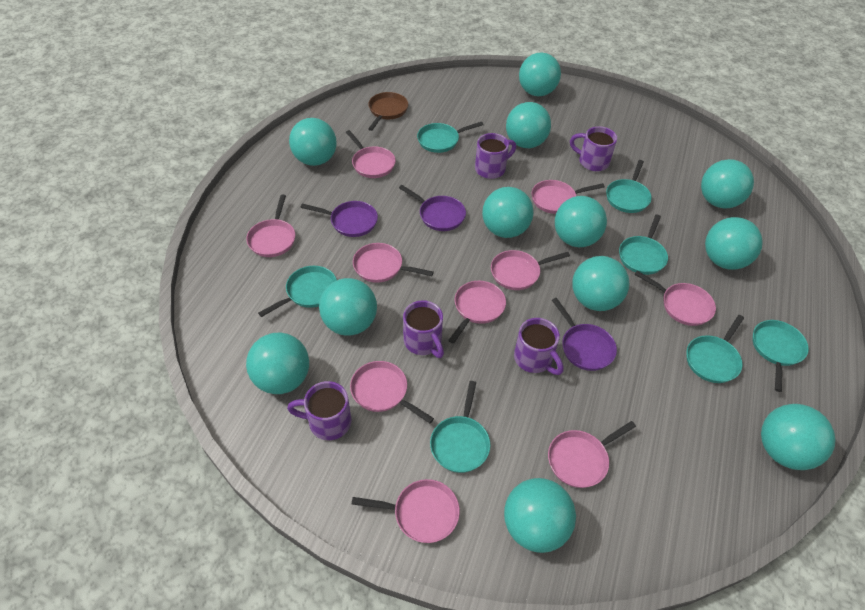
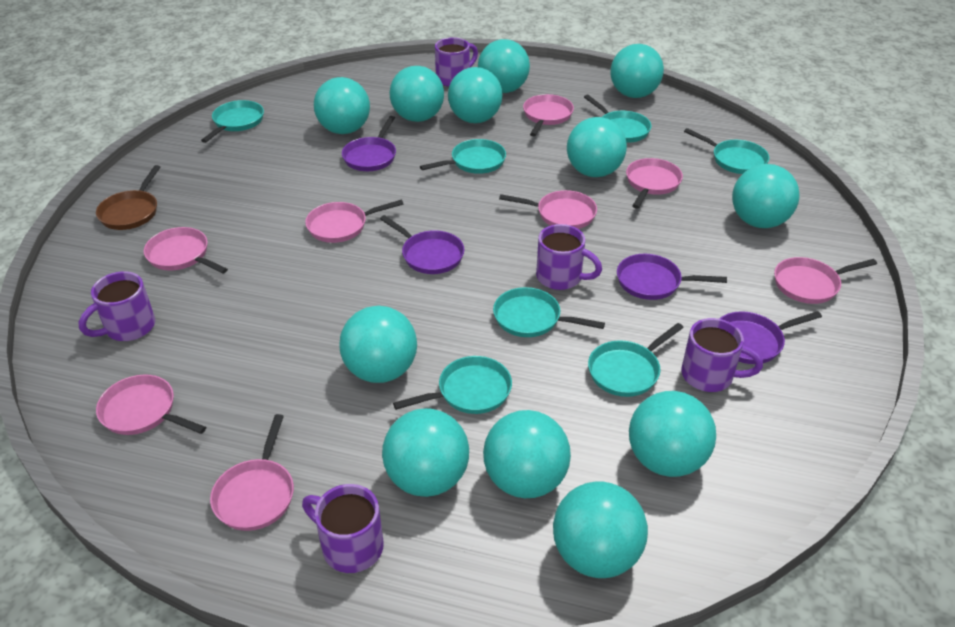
pink pan: [246,194,295,257] [346,130,396,178] [350,361,434,423] [352,479,460,543] [353,243,434,283] [448,281,506,344] [491,250,570,290] [532,180,605,214] [548,421,636,488] [634,271,716,326] = 10 -> [96,375,206,435] [144,227,228,274] [210,414,294,531] [305,199,404,243] [499,190,597,229] [523,94,574,136] [626,158,683,209] [774,257,877,304] = 8
purple pan: [301,201,378,237] [399,185,466,231] [552,298,617,371] = 3 -> [342,116,396,171] [380,215,464,274] [617,254,727,300] [719,311,822,364] = 4

